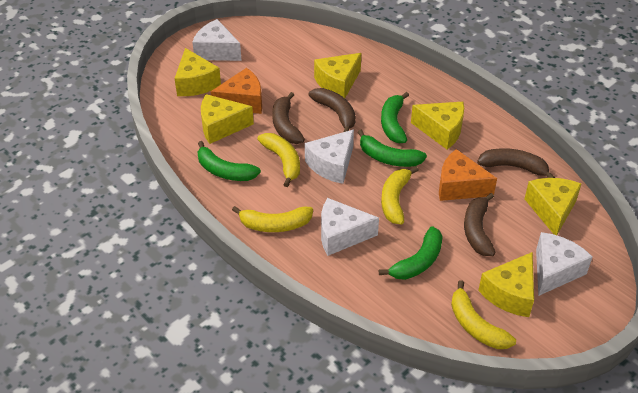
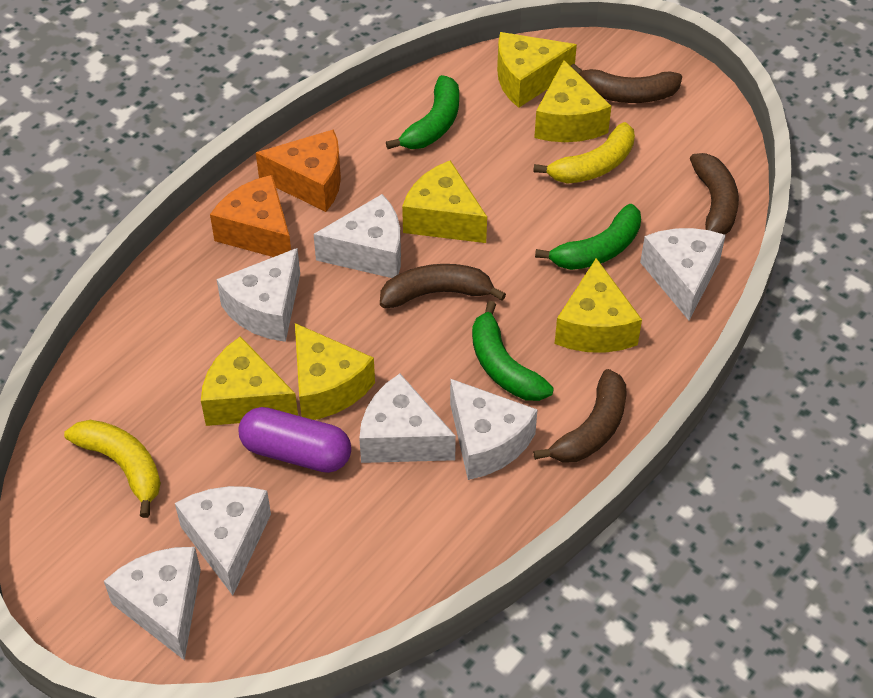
green banana: [197,141,261,181] [358,130,427,167] [379,226,443,280] [381,92,409,143] = 4 -> [386,75,459,149] [472,301,554,401] [535,204,641,270] = 3
purple capsule: none = 0 -> [238,407,351,473] = 1
white cheese: [192,19,242,61] [305,129,354,184] [321,198,379,256] [536,232,593,296] = 4 -> [104,547,201,660] [175,486,271,595] [217,248,300,342] [313,194,401,278] [359,374,456,463] [450,379,538,480] [640,228,726,320] = 7
yellow banana: [232,206,313,232] [257,133,300,187] [381,166,419,224] [451,280,516,349] = 4 -> [64,420,161,518] [533,122,635,184] = 2

